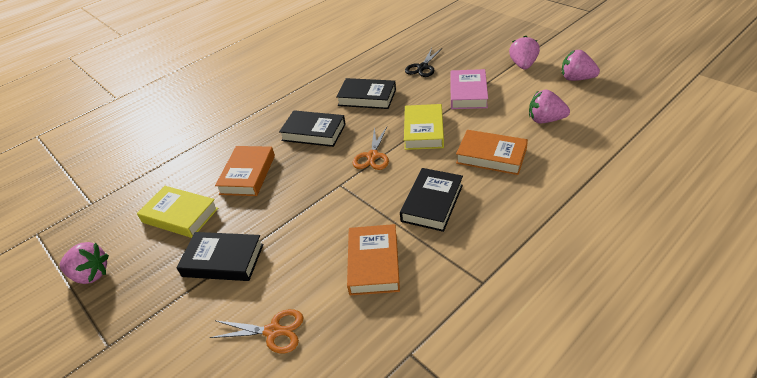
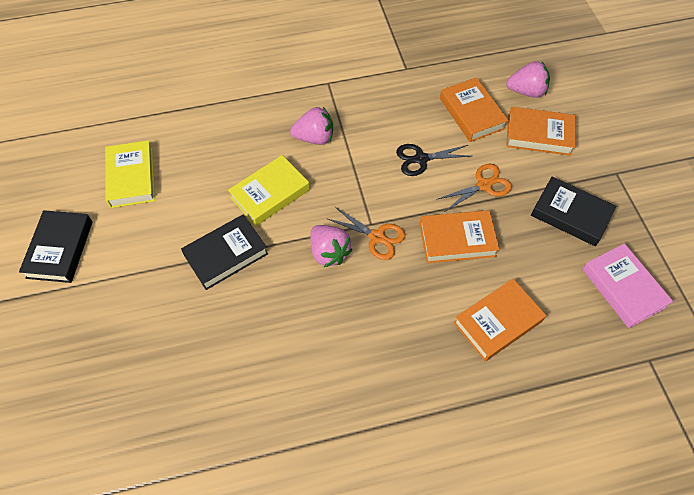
black book: [176,232,264,281] [279,110,346,147] [336,78,396,109] [400,168,463,232] = 4 -> [19,210,93,283] [181,214,268,290] [531,177,616,246] = 3
orange book: [215,146,275,196] [347,224,400,295] [456,130,528,175] = 3 -> [420,210,500,263] [440,77,508,142] [453,279,546,361] [506,107,575,156] = 4
pink strawberry: [60,242,109,284] [509,35,540,70] [529,89,570,123] [562,50,600,81] = 4 -> [290,107,333,145] [310,225,352,267] [506,61,550,98] = 3

